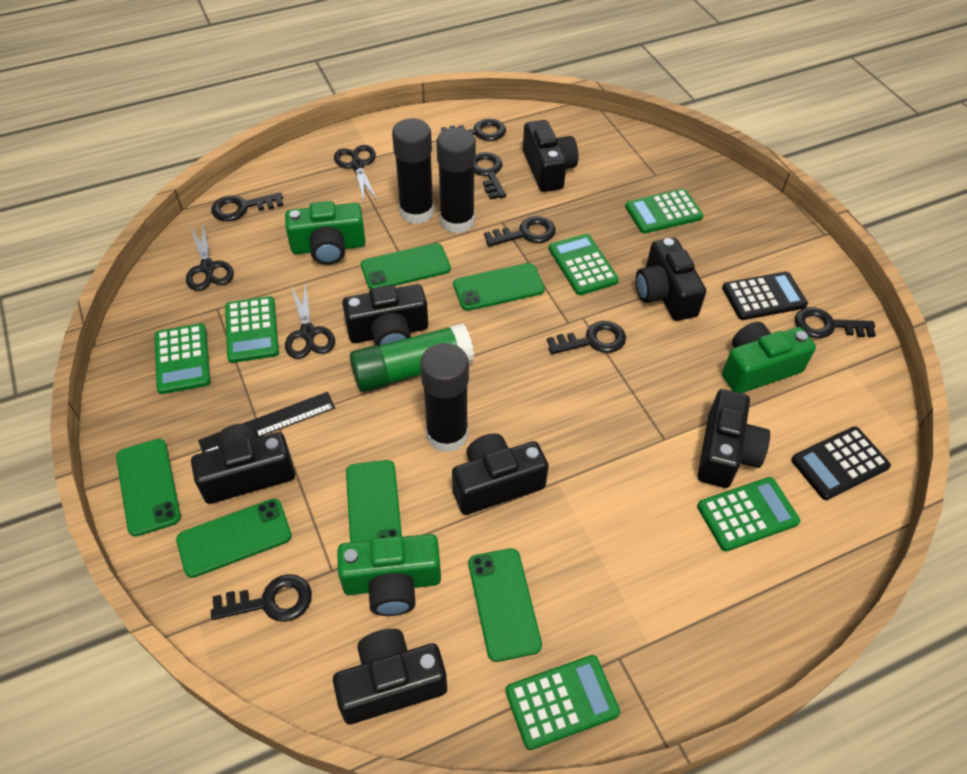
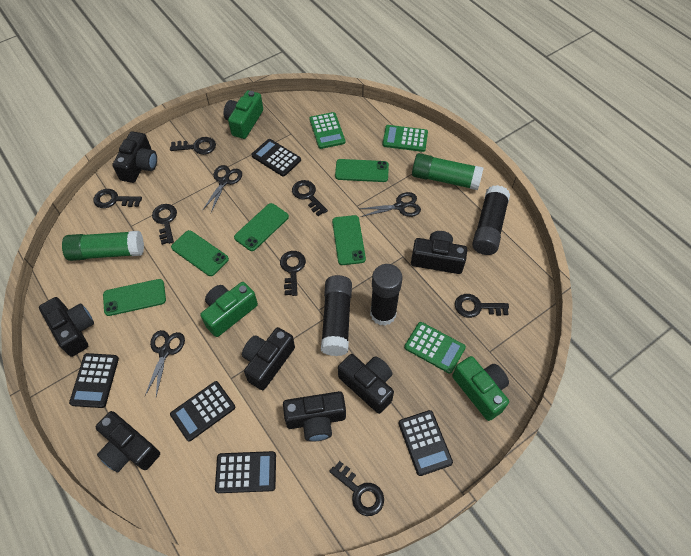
black calculator: [722,272,808,320] [791,426,891,500] = 2 -> [69,353,119,408] [170,381,235,441] [215,451,276,493] [251,139,301,177] [398,410,453,476] = 5
black ruler: [198,392,335,453] = 1 -> none = 0
green calculator: [155,323,211,394] [225,296,279,363] [505,655,620,750] [549,234,619,295] [625,189,703,234] [697,477,800,551] = 6 -> [309,112,345,149] [382,125,428,152] [404,322,466,374] = 3
green glue stick: [350,323,474,392] = 1 -> [62,231,144,261] [412,153,484,190] = 2
green phone: [116,439,181,537] [176,499,292,578] [346,460,402,542] [361,243,451,289] [453,263,545,311] [469,548,542,662] = 6 -> [103,279,166,316] [171,230,229,276] [234,203,289,251] [332,215,366,265] [335,159,389,182] = 5

